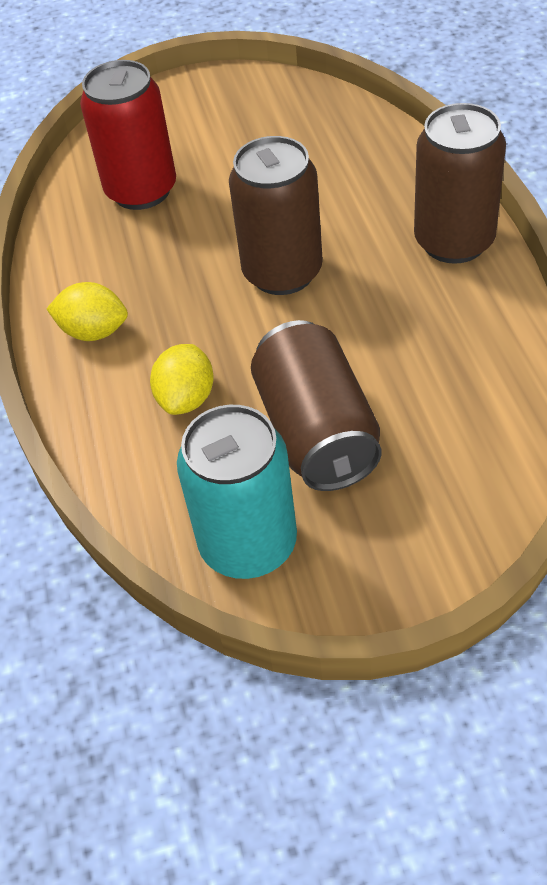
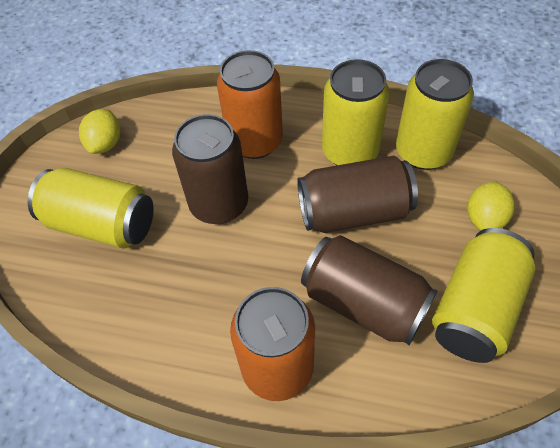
orange can: none = 0 -> [217,50,283,159] [230,287,315,401] = 2
red can: [80,60,176,210] = 1 -> none = 0
turquoise can: [177,405,297,579] = 1 -> none = 0
yellow can: none = 0 -> [28,168,154,249] [322,59,390,165] [396,59,474,170] [432,228,536,363] = 4

